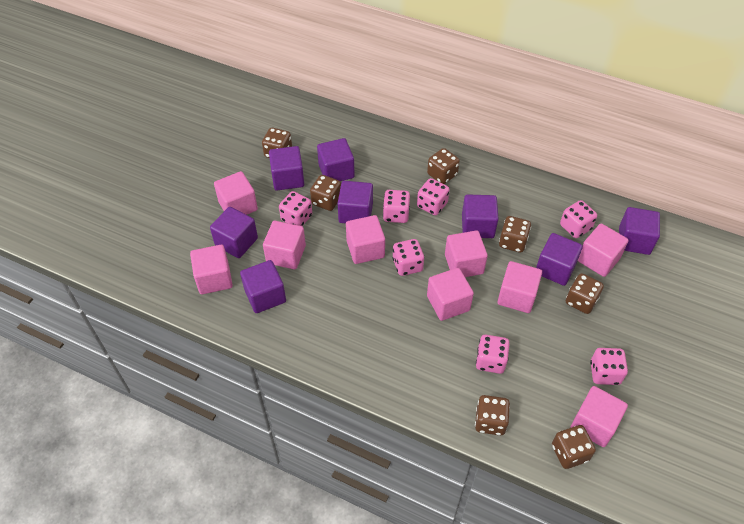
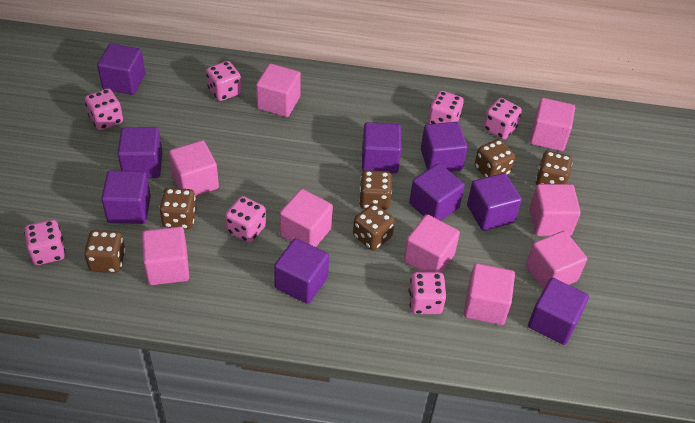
brown dice: [262,128,292,158] [310,175,341,211] [427,148,460,184] [475,395,510,436] [499,216,531,253] [552,425,596,469] [566,273,604,314] = 7 -> [84,230,125,273] [159,188,197,229] [353,203,395,251] [359,170,392,210] [475,139,515,178] [536,151,573,185] = 6
purple cube: [210,207,258,258] [240,260,286,313] [269,146,304,190] [317,138,355,181] [338,181,373,223] [462,194,499,238] [536,233,583,286] [619,207,660,255] = 8 -> [97,43,145,95] [101,170,151,224] [118,127,163,178] [274,238,329,304] [362,122,401,173] [409,163,465,221] [421,122,468,172] [467,173,522,231] [528,278,589,345] = 9

